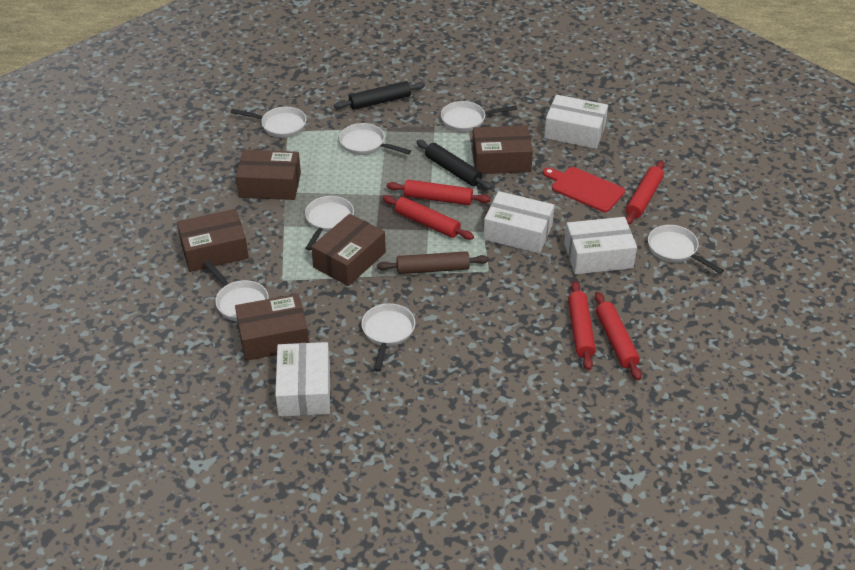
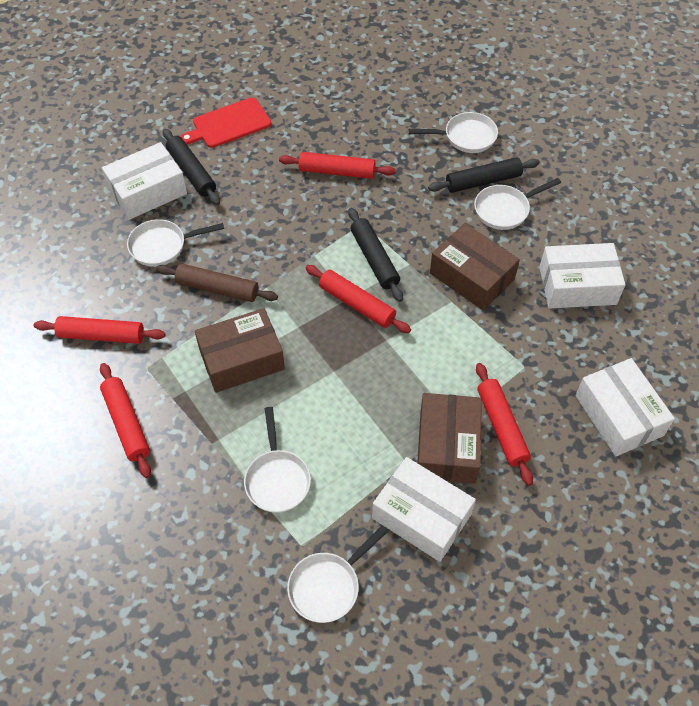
black rolling pin: [334,81,425,110] [416,140,492,190] = 2 -> [163,129,220,205] [348,208,403,302] [428,157,540,193] = 3
brown box: [177,209,249,272] [235,294,309,361] [236,150,301,200] [311,214,386,286] [472,125,533,174] = 5 -> [195,308,285,393] [417,393,482,484] [430,223,520,310] = 3
white pan: [204,261,269,321] [230,107,307,138] [305,196,354,250] [339,123,411,155] [361,303,415,372] [441,101,517,132] [648,225,724,274] = 7 -> [127,219,224,267] [244,407,311,513] [287,526,388,623] [409,112,498,153] [474,178,561,230] = 5

